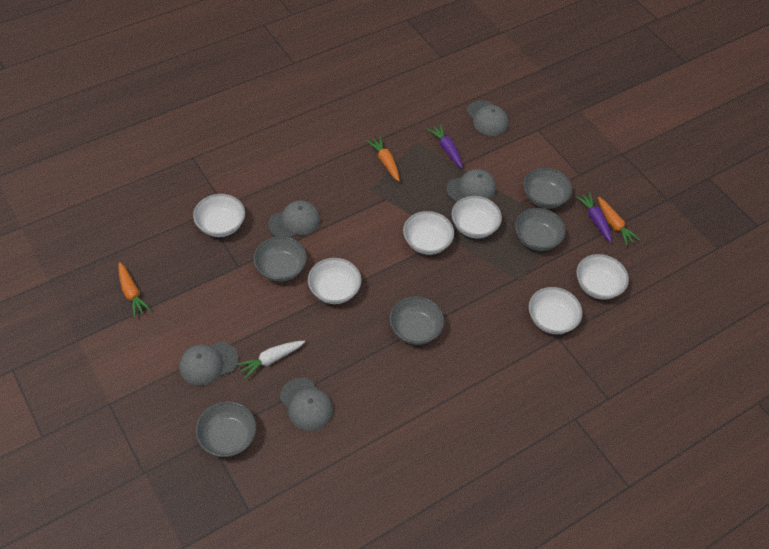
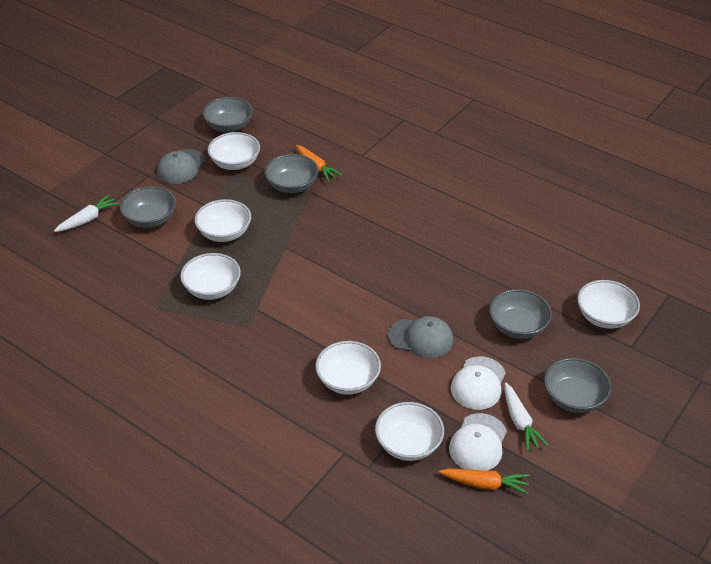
grey cap: [179,342,238,386] [268,201,320,238] [280,378,333,431] [446,169,496,202] [467,100,509,136] = 5 -> [157,149,206,184] [388,316,453,358] = 2
orange carrot: [118,262,151,318] [366,136,400,182] [598,197,640,246] = 3 -> [296,145,342,182] [439,468,529,494] = 2
purple carrot: [427,124,463,168] [576,192,612,242] = 2 -> none = 0
white cap: none = 0 -> [449,413,507,471] [451,357,506,410] = 2
white carrot: [237,341,305,379] = 1 -> [54,195,119,232] [504,382,548,451] = 2

